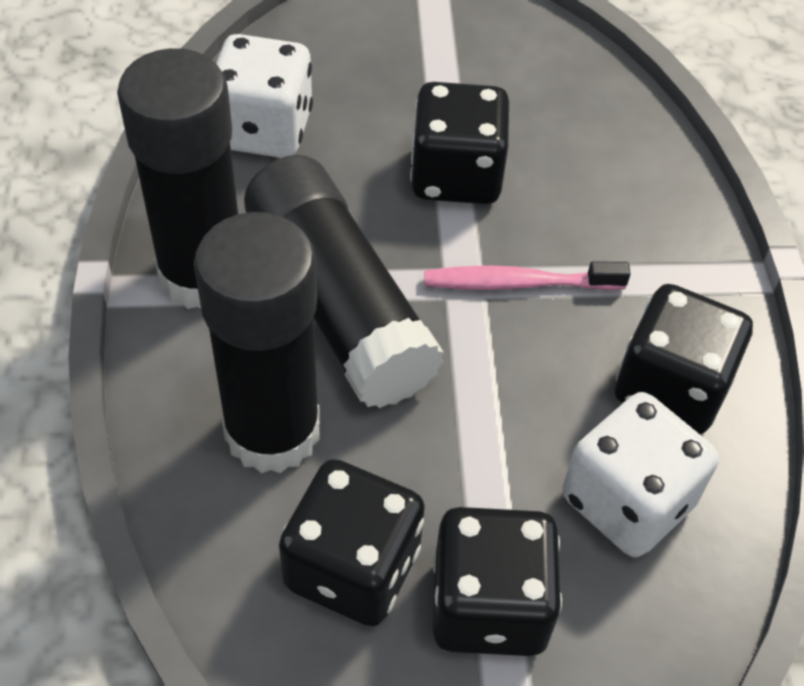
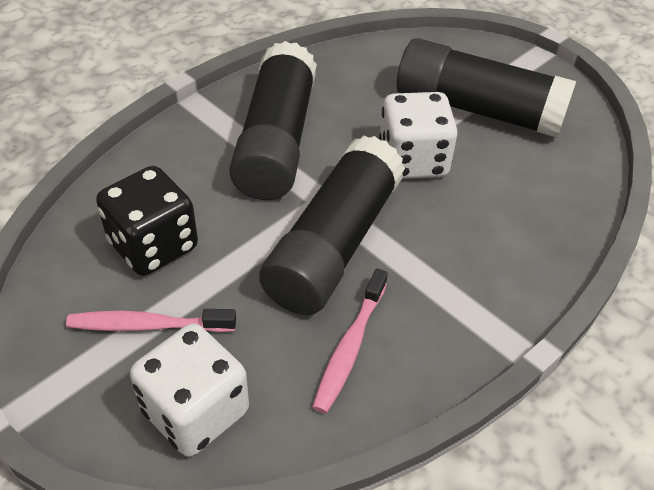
black dice: [279,459,425,626] [410,82,509,204] [433,507,562,656] [615,284,753,435] = 4 -> [96,166,198,276] = 1
pink toothbrush: [424,261,631,290] = 1 -> [66,309,236,332] [312,268,388,414] = 2

